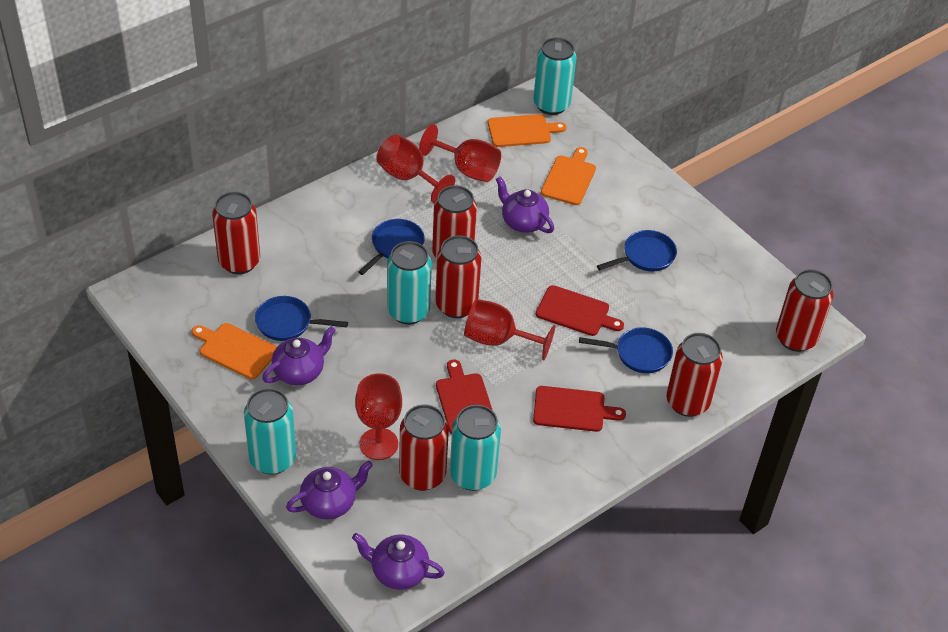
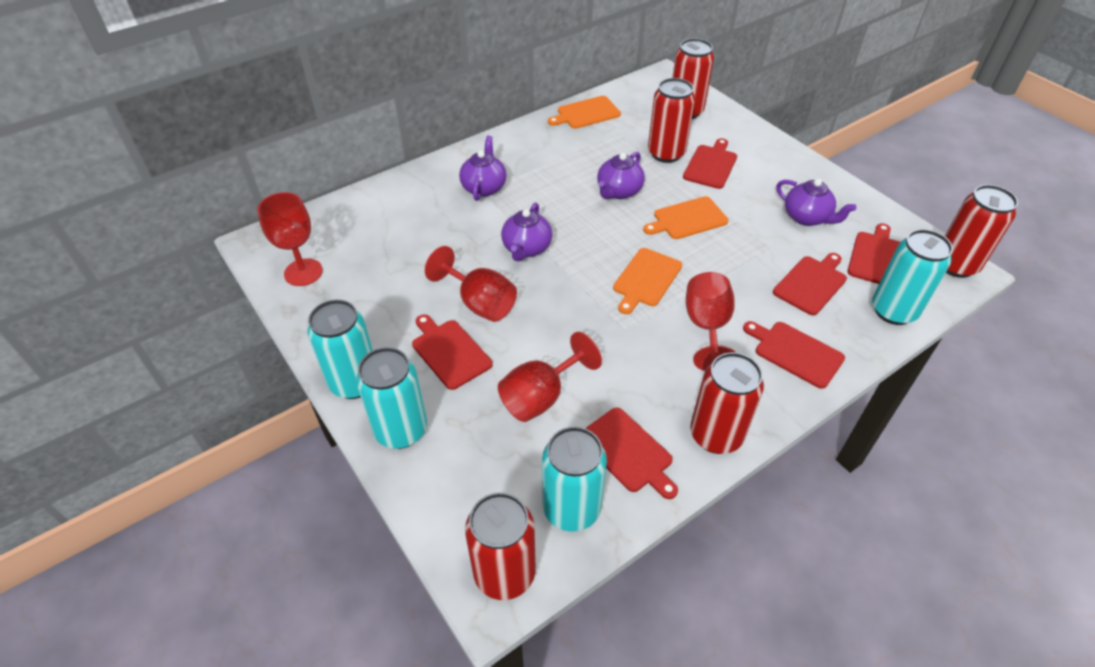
blue pan: [255,296,348,341] [358,219,425,275] [579,327,673,373] [597,230,677,272] = 4 -> none = 0
red can: [212,192,260,274] [399,404,449,491] [432,185,477,259] [435,235,481,318] [667,333,723,417] [776,269,834,352] = 6 -> [465,492,536,600] [648,78,695,163] [672,38,714,119] [690,352,764,454] [945,185,1018,278] = 5
red cutting board: [436,360,492,434] [533,386,626,432] [536,285,624,336] = 3 -> [412,314,493,390] [585,408,678,499] [683,138,737,189] [743,321,845,389] [773,253,847,316] [847,223,900,284] = 6

